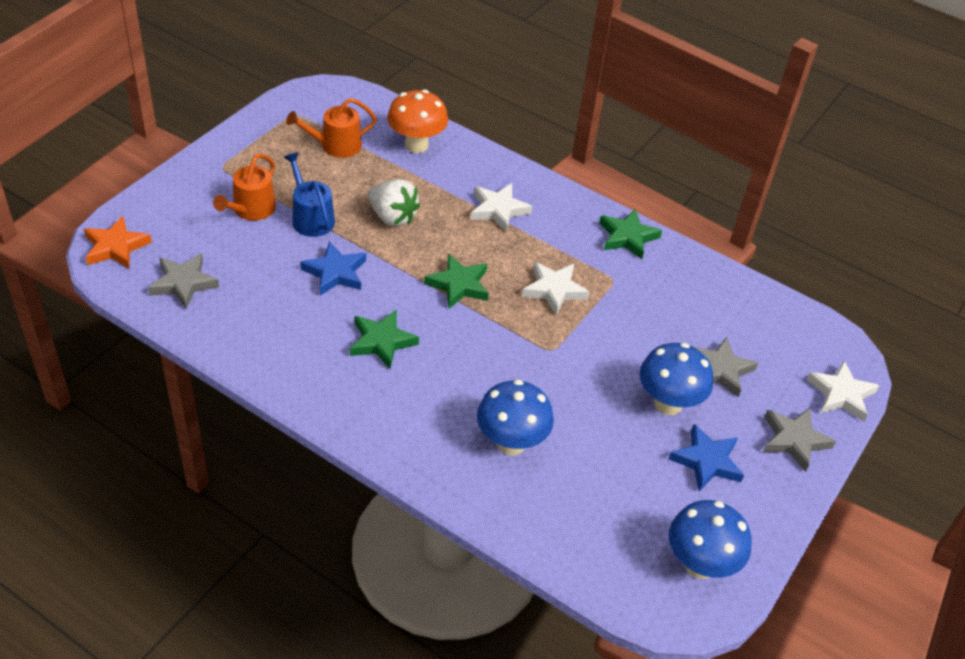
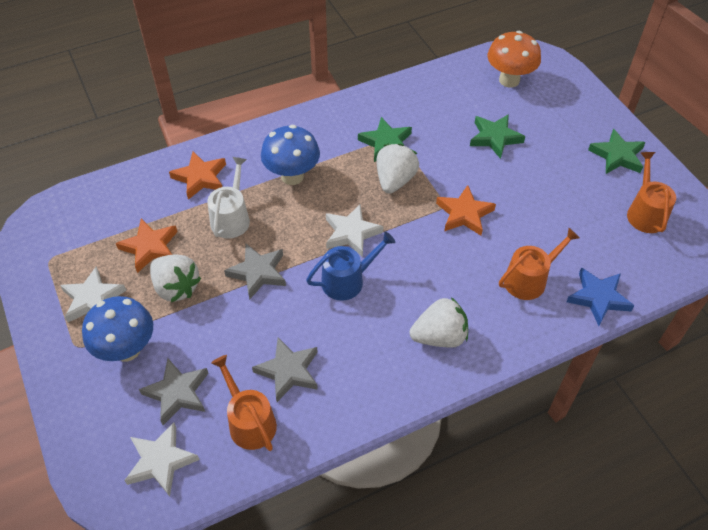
blue mushroom: [477,379,554,455] [640,343,713,415] [669,500,752,579] = 3 -> [82,296,153,362] [261,125,320,185] = 2
blue star: [300,241,366,296] [669,424,744,491] = 2 -> [567,268,634,326] = 1
orange star: [84,216,152,268] = 1 -> [116,219,177,273] [169,151,226,200] [436,185,496,235] = 3
orange watering can: [213,153,276,221] [286,98,377,158] = 2 -> [211,355,277,451] [499,228,580,300] [627,152,676,233] = 3
white strawberry: [368,179,420,227] = 1 -> [150,255,201,302] [376,144,419,194] [410,297,468,348] = 3
white watering can: none = 0 -> [207,157,250,239] = 1

